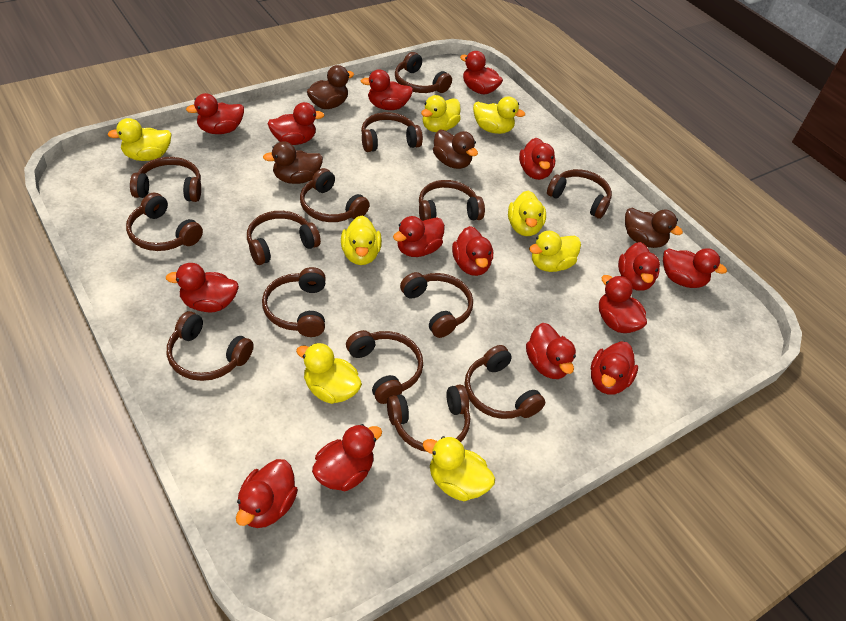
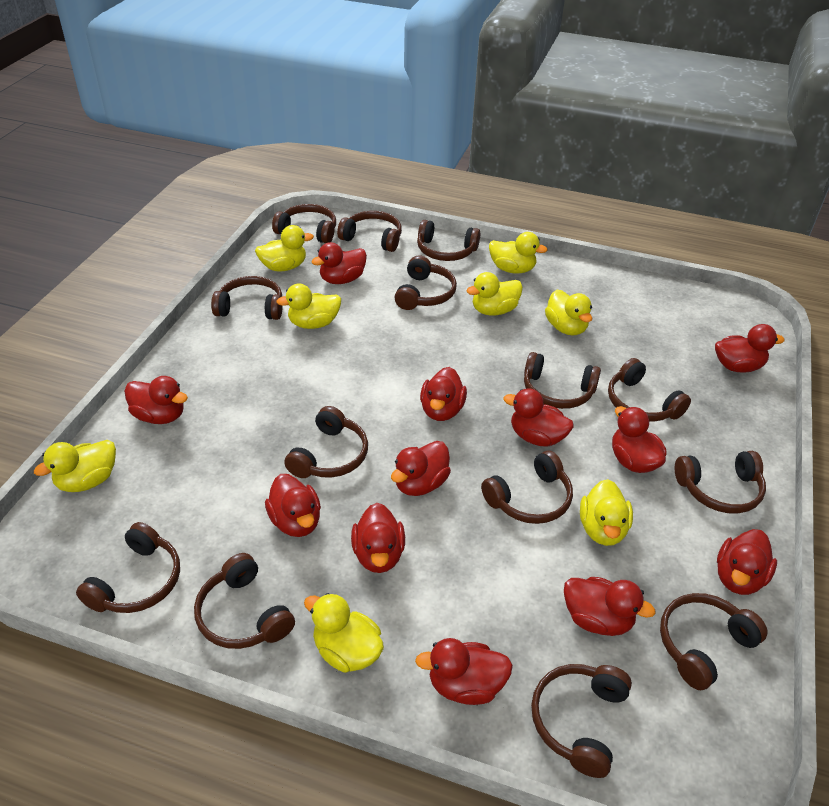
brown duck: [263,141,323,184] [307,65,354,109] [433,130,478,169] [625,207,683,248] = 4 -> none = 0
red duck: [166,263,239,312] [186,93,244,134] [236,459,298,528] [267,102,325,145] [312,424,382,491] [361,69,413,110] [393,216,445,257] [452,226,493,276] [460,51,503,94] [519,138,555,180] [526,323,576,379] [591,341,638,395] [599,275,647,333] [618,242,660,291] [663,248,727,288] = 15 -> [124,376,188,424] [265,474,321,537] [311,242,367,284] [351,503,405,573] [391,441,451,496] [415,638,513,705] [420,367,467,421] [503,388,574,447] [564,577,656,636] [612,406,667,473] [715,324,785,373] [717,529,777,595] = 12

